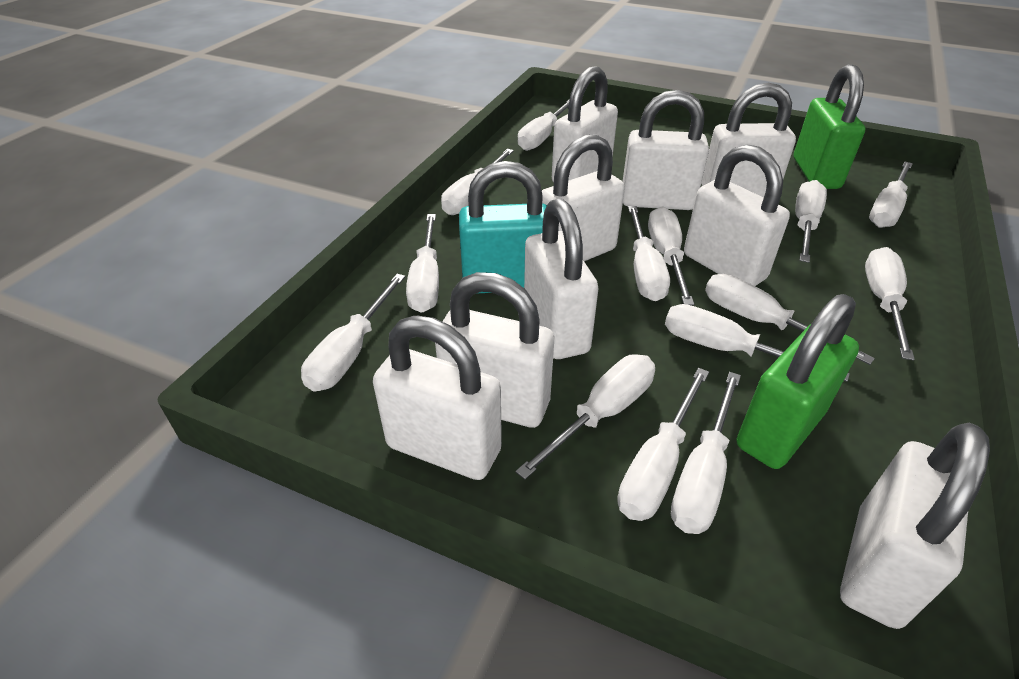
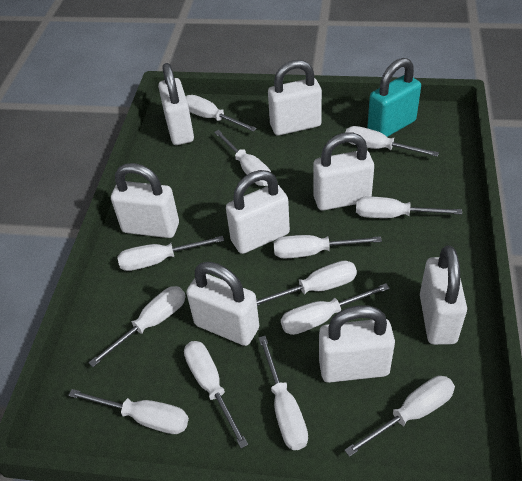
green padlock: [737,294,859,469] [794,64,865,189] = 2 -> none = 0
white padlock: [373,316,502,480] [435,272,554,428] [524,199,599,359] [542,134,625,261] [552,66,618,182] [622,90,709,210] [684,144,790,286] [702,83,796,197] [840,423,990,629] = 9 -> [111,163,179,238] [158,63,194,145] [186,262,259,346] [226,170,290,254] [268,60,322,135] [313,132,374,211] [319,305,395,383] [420,246,467,345] = 8
white screwdriver: [301,274,405,392] [406,214,439,313] [441,149,514,215] [515,354,655,480] [518,99,570,151] [617,368,709,521] [628,206,670,301] [648,206,694,305] [665,304,850,382] [671,372,741,534] [705,274,875,365] [795,180,827,263] [865,247,915,361] [869,162,913,228] = 14 -> [68,389,189,434] [88,286,186,367] [117,236,224,271] [184,341,248,448] [186,95,257,132] [214,130,271,186] [256,260,357,306] [258,336,308,450] [273,235,382,258] [281,283,390,335] [345,126,439,157] [345,376,455,457] [356,196,462,218] = 13

